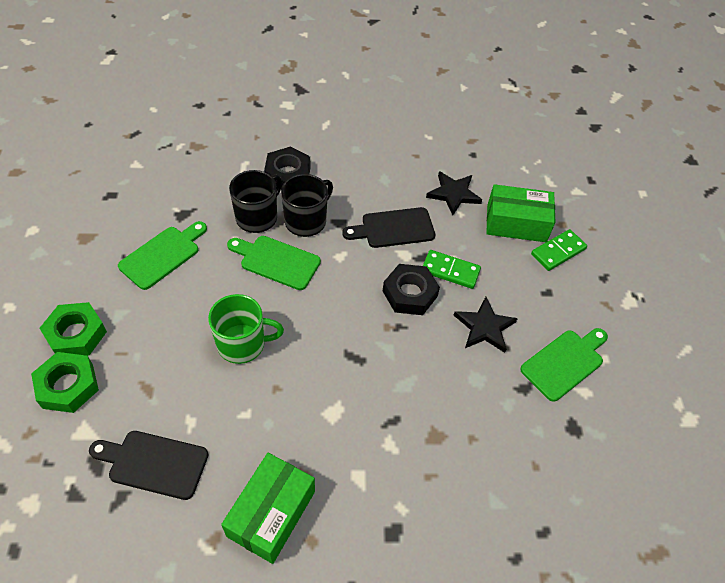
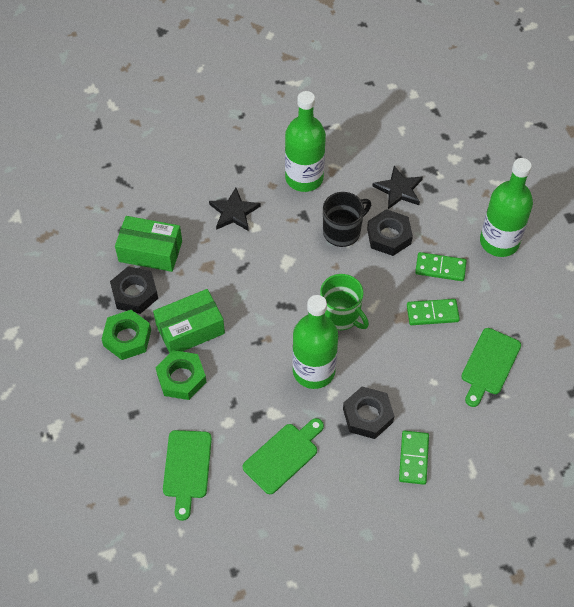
black cutting board: [89,431,208,500] [342,207,435,248] = 2 -> none = 0
black mug: [229,170,282,233] [281,174,333,237] = 2 -> [323,192,371,247] = 1
black nut: [264,146,311,185] [383,264,440,315] = 2 -> [110,266,158,314] [343,386,394,439] [367,209,413,256] = 3
green bottle: none = 0 -> [285,91,326,192] [292,295,338,389] [480,158,533,257] = 3
green domino: [423,250,481,289] [531,229,587,271] = 2 -> [399,431,429,485] [407,299,460,325] [415,252,467,281] = 3

